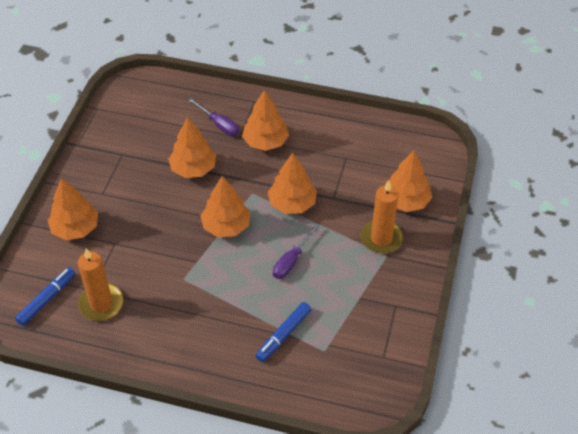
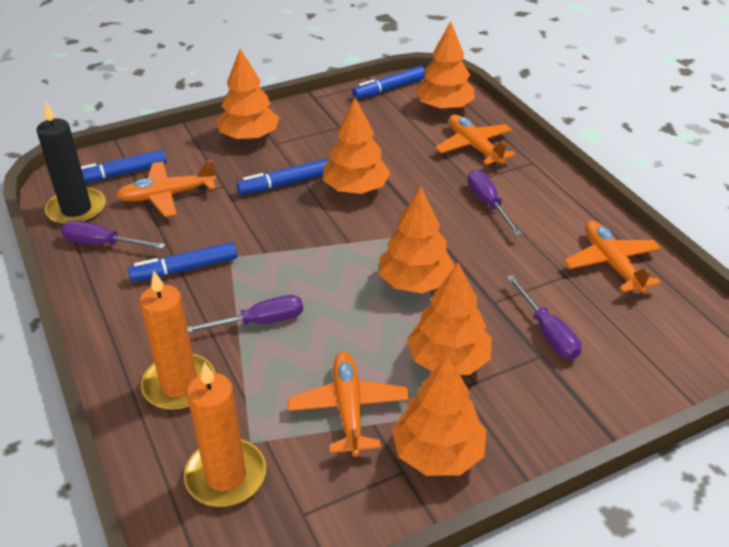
black candle: none = 0 -> [37,102,106,225] = 1
blue marker: [15,267,75,326] [256,302,311,362] = 2 -> [81,150,167,183] [128,242,237,282] [237,159,328,195] [352,66,425,99] = 4
orange plane: none = 0 -> [116,160,217,217] [287,352,410,457] [435,115,516,165] [564,220,661,293] = 4
purple screwdriver: [188,98,240,136] [273,224,320,279] = 2 -> [61,221,166,249] [187,295,303,333] [468,170,522,236] [506,275,581,360] = 4

